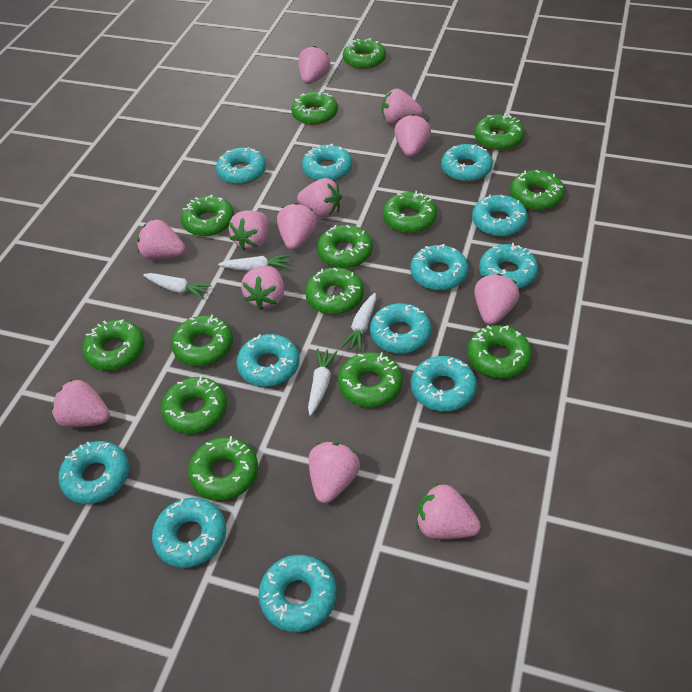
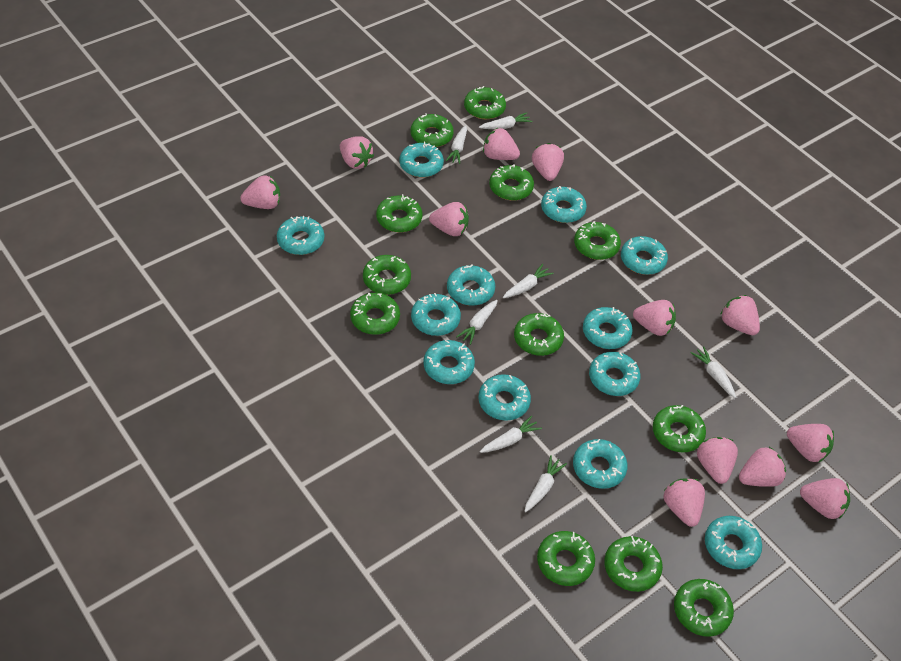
green donut: [82,319,145,371] [161,376,227,434] [171,315,233,366] [181,195,234,236] [188,436,258,501] [291,91,338,125] [305,268,364,314] [317,225,373,268] [338,352,403,407] [343,38,386,69] [383,191,437,233] [467,325,532,378] [474,113,524,150] [510,170,565,210] = 14 -> [350,293,400,335] [363,255,411,295] [376,194,422,232] [411,113,454,147] [464,86,506,119] [489,164,534,200] [514,313,564,356] [537,531,595,586] [574,221,621,260] [604,536,663,592] [653,405,706,453] [674,579,734,637] = 12
white carrot: [143,273,212,299] [218,255,290,271] [308,349,338,416] [341,293,376,352] = 4 -> [446,125,467,164] [456,300,498,345] [479,112,532,129] [480,416,542,453] [503,264,554,298] [524,455,567,512] [691,346,736,398] = 7

